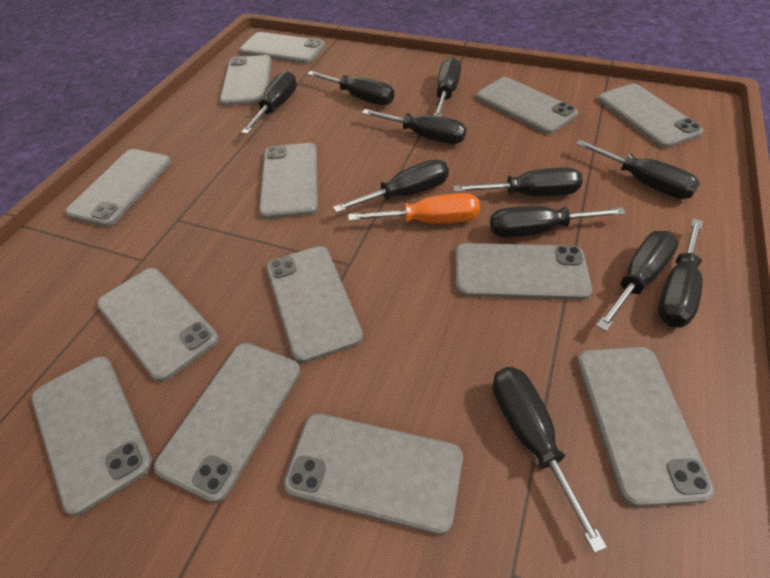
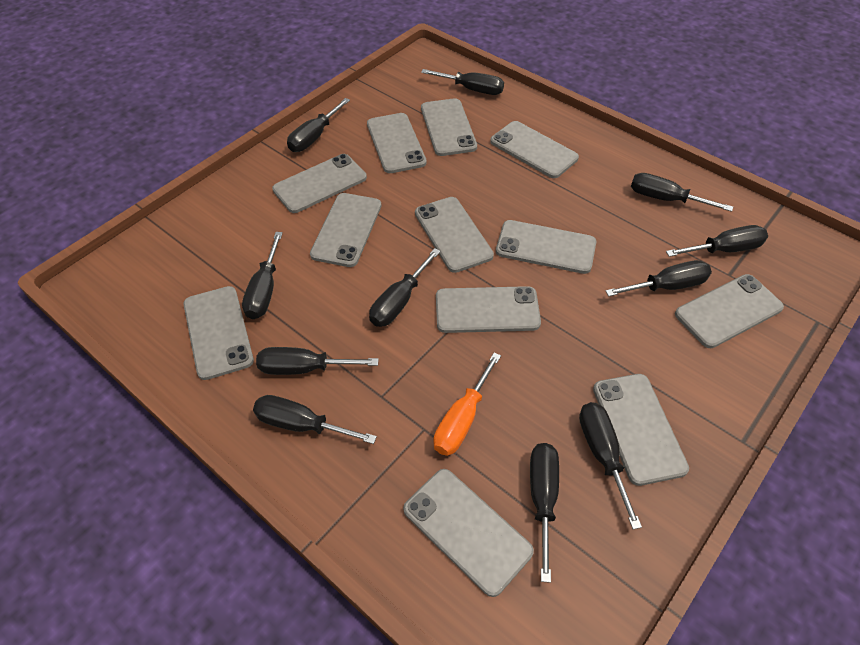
grey phone: [32,356,152,516] [65,149,171,227] [97,268,219,382] [154,343,300,503] [220,55,272,106] [240,32,325,64] [259,143,318,219] [266,246,363,363] [284,413,463,535] [456,243,592,300] [476,77,578,134] [577,347,714,507] [598,84,703,148] = 13 -> [183,286,254,380] [272,154,367,213] [310,193,381,267] [367,113,427,173] [403,469,534,597] [415,197,494,273] [421,98,477,156] [436,286,541,333] [490,121,579,178] [496,220,596,274] [593,374,689,486] [675,274,784,348] = 12

